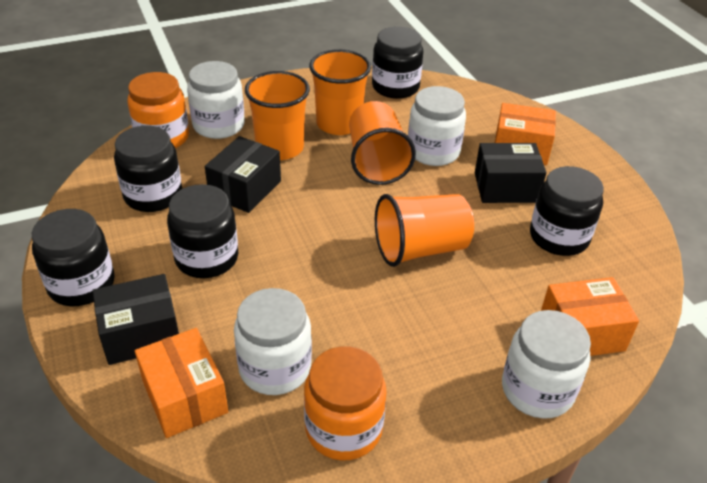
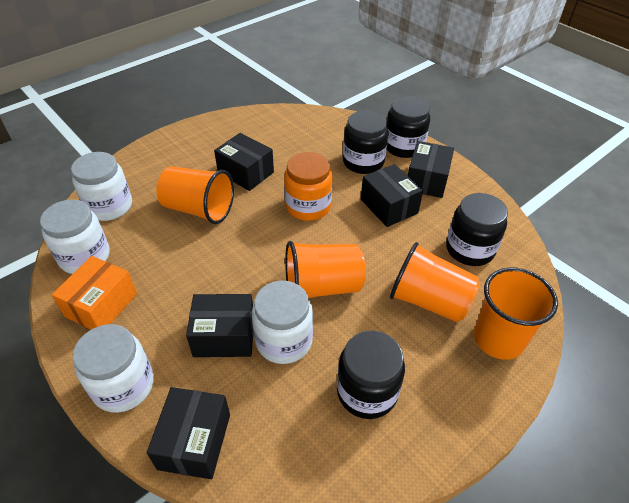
black box: [92,274,179,365] [205,136,281,213] [475,143,546,203] = 3 -> [147,387,230,479] [186,294,254,357] [214,133,274,191] [361,164,423,227] [408,141,454,198] = 5
black jar: [32,209,115,306] [114,126,182,212] [167,184,238,278] [372,26,424,99] [530,166,604,256] = 5 -> [337,331,405,419] [343,110,389,174] [387,96,430,158] [446,193,508,266] = 4
orange box: [135,328,228,438] [495,103,556,165] [541,277,639,356] = 3 -> [52,256,137,329] = 1
orange jar: [127,72,189,148] [304,346,387,461] = 2 -> [284,152,332,221] = 1

